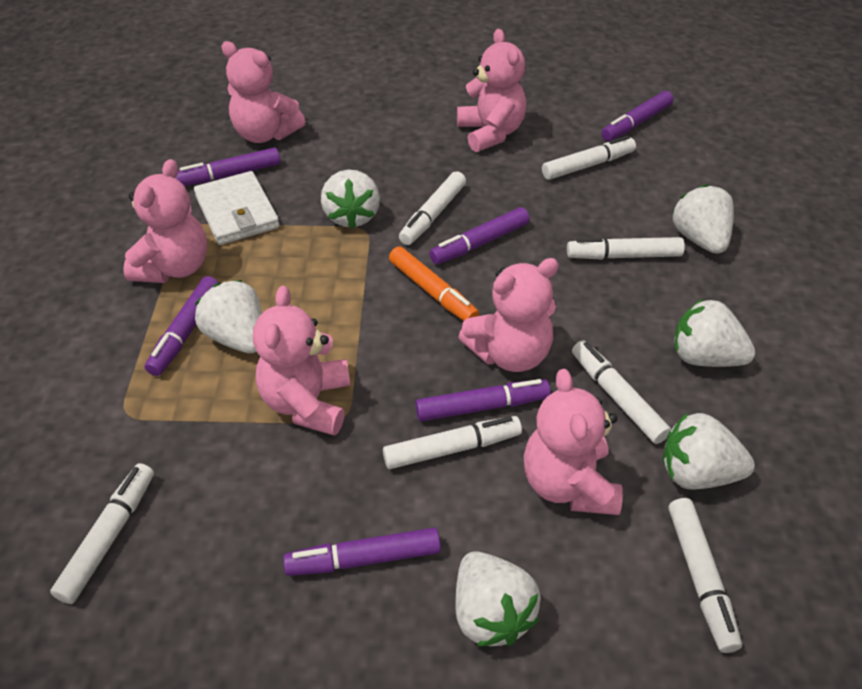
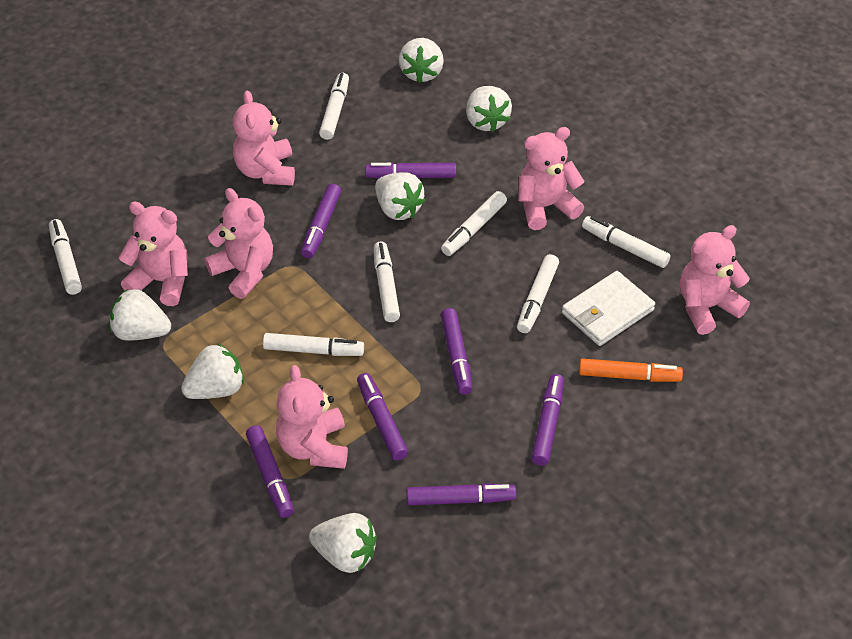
purple marker: [145,276,219,376] [176,147,280,186] [283,528,441,576] [415,379,551,422] [429,207,530,264] [601,91,674,141] = 6 -> [246,425,294,518] [301,184,341,259] [357,373,408,461] [365,162,456,178] [407,483,516,505] [441,308,473,395] [532,374,564,466] = 7

